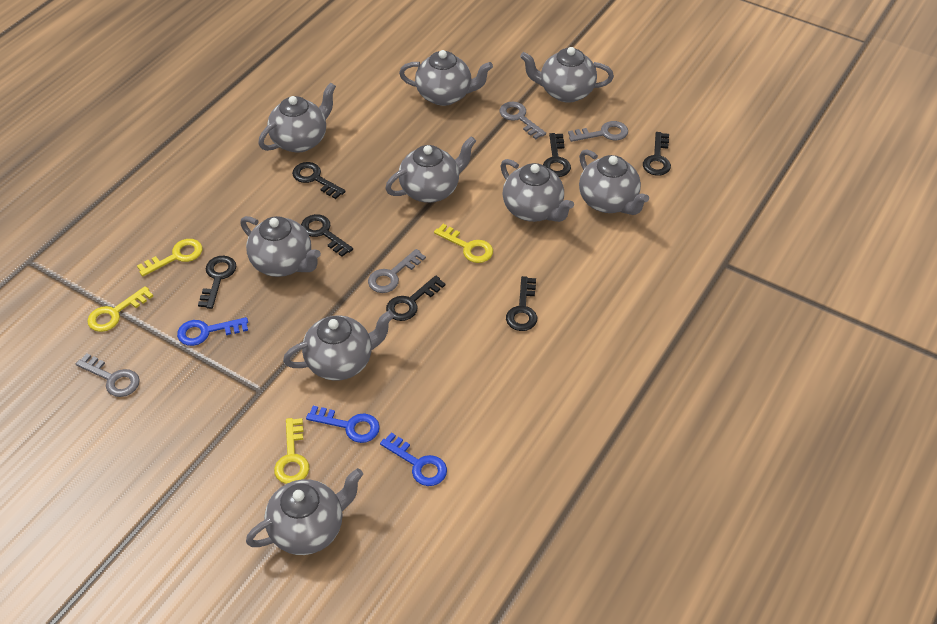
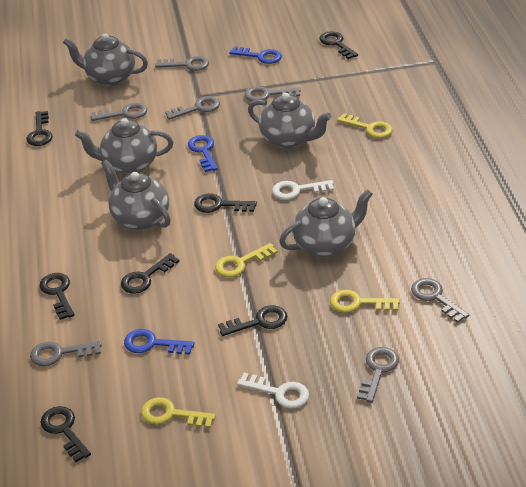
grey key: [76,353,140,397] [368,249,426,293] [499,101,546,139] [568,121,628,142] = 4 -> [30,341,102,366] [91,103,147,121] [155,56,209,71] [165,96,220,120] [245,86,301,102] [357,347,399,403] [411,278,469,323] = 7
grey teapot: [240,216,321,277] [246,468,363,555] [259,82,336,153] [283,311,394,381] [385,136,476,203] [399,50,493,106] [501,159,574,222] [520,47,614,103] [579,149,649,215] = 9 -> [63,33,148,86] [75,118,173,175] [101,160,171,230] [248,93,331,149] [279,189,373,257] = 5
white key: none = 0 -> [237,372,309,408] [272,180,334,200] = 2

